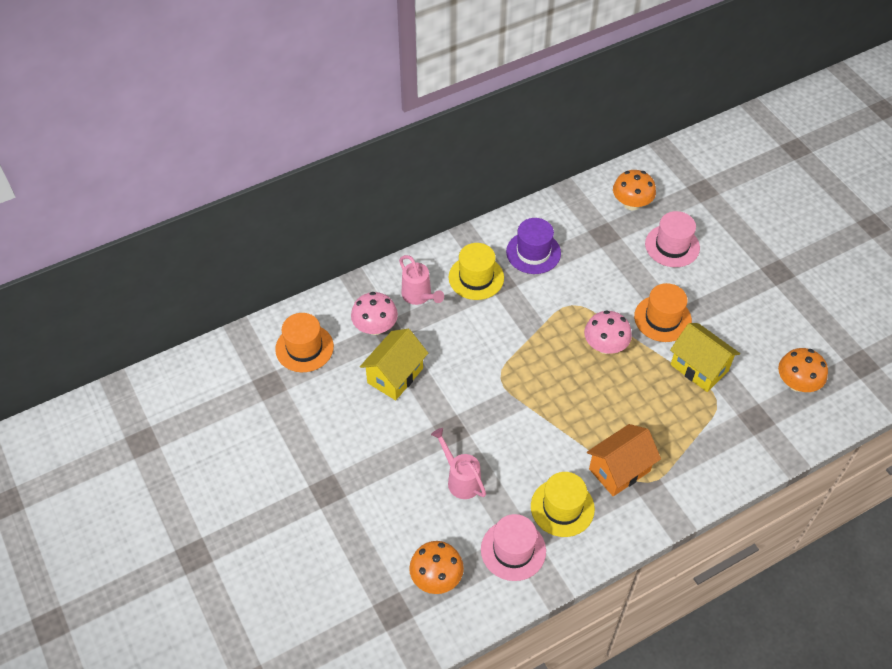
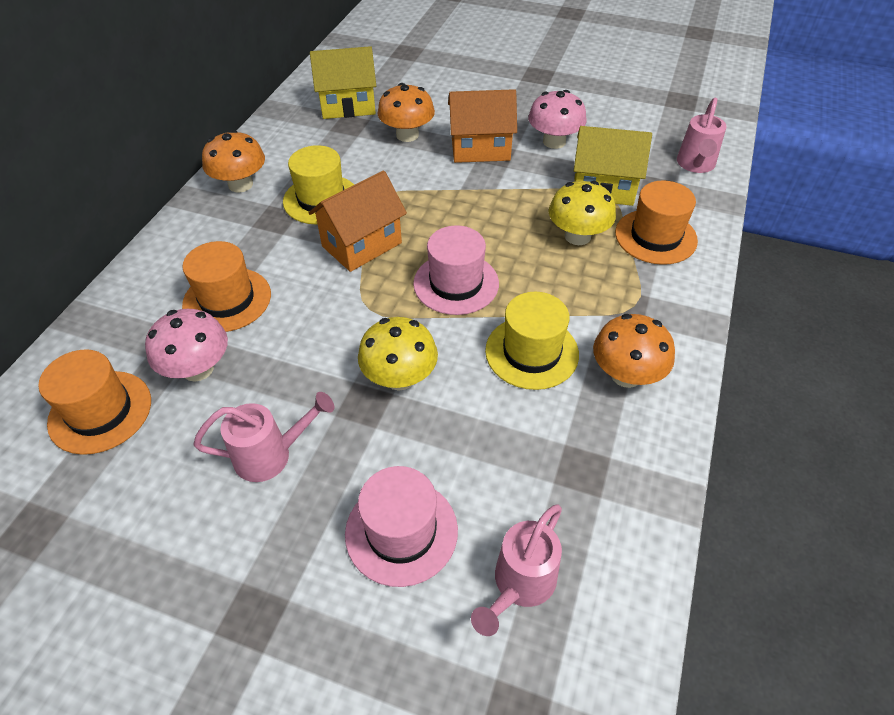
orange hat: [275,313,334,372] [634,283,692,342] = 2 -> [38,349,151,455] [182,241,271,332] [615,180,698,265] = 3
orange house: [587,424,661,497] = 1 -> [308,170,407,272] [448,89,517,163] = 2
pink watering can: [399,255,444,305] [431,428,486,499] = 2 -> [194,392,334,482] [471,504,562,636] [677,98,727,173] = 3
purple hat: [506,218,561,274] = 1 -> none = 0
yellow mushroom: none = 0 -> [358,317,438,390] [549,181,616,245] = 2

